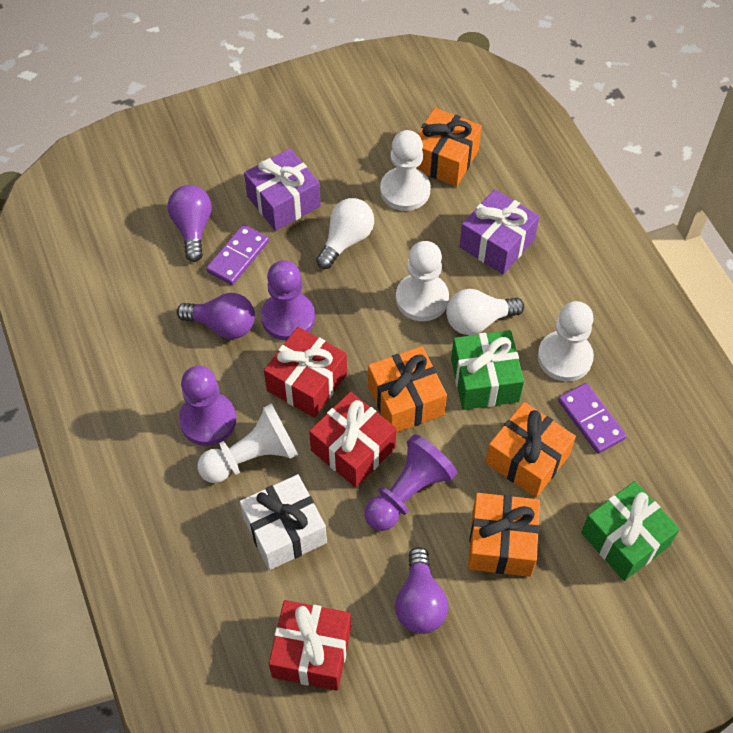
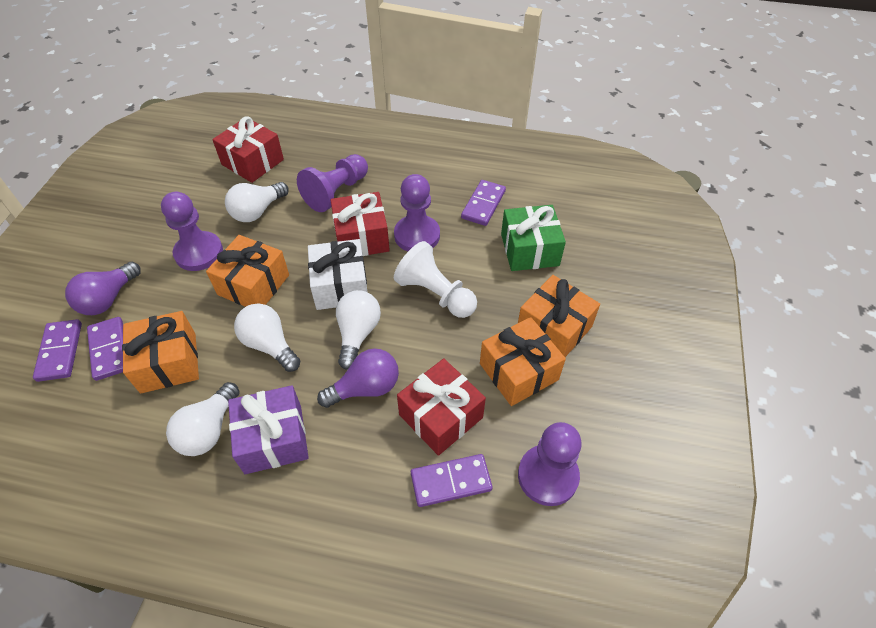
green gift: [451,330,524,410] [581,481,680,581] = 2 -> [501,205,566,271] = 1
purple domino: [206,224,269,285] [558,383,626,454] = 2 -> [33,319,82,382] [87,317,123,381] [411,454,493,507] [461,180,506,226] = 4
purple gift: [244,148,321,231] [459,189,540,274] = 2 -> [228,385,309,474] = 1
purple light bulb: [168,185,212,262] [177,293,255,339] [395,547,448,634] = 3 -> [65,262,141,315] [317,348,399,408] = 2
purple pawn: [179,366,236,446] [261,260,315,341] [364,434,457,531] = 3 -> [161,192,223,271] [297,154,368,212] [394,174,440,251] [518,422,582,506] = 4
white light bulb: [316,198,374,269] [446,289,524,335] = 2 -> [166,382,240,456] [225,182,289,222] [234,303,300,372] [336,290,381,370] = 4
white pawn: [197,403,298,483] [380,130,431,211] [396,241,449,321] [538,301,594,382] = 4 -> [394,241,477,318] = 1

